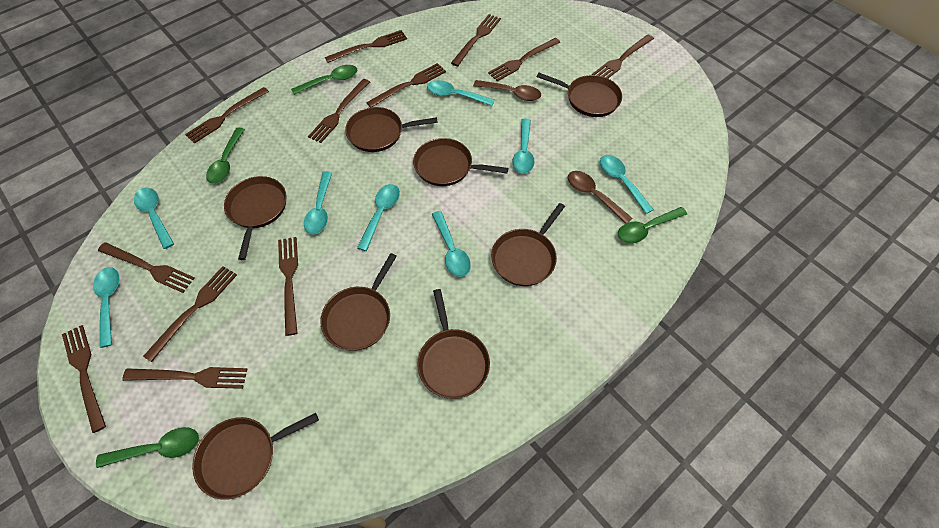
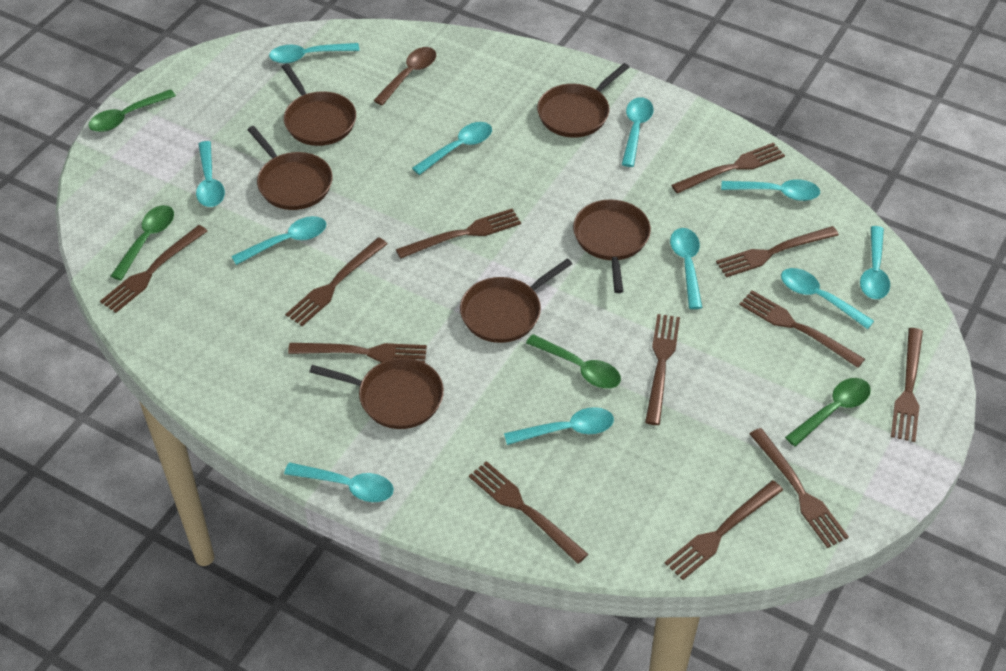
brown pan: [192,413,319,500] [224,176,287,260] [320,253,397,351] [345,107,438,152] [413,138,508,186] [417,289,490,399] [491,203,565,286] [537,73,622,117] = 8 -> [248,126,333,210] [282,64,356,146] [309,358,444,429] [460,259,572,343] [537,63,629,138] [573,199,651,293] = 6
brown spoon: [473,80,541,101] [568,171,632,224] = 2 -> [373,47,436,105] = 1
turquoise spoon: [93,267,120,348] [134,188,174,249] [304,171,332,234] [357,184,400,251] [427,80,494,106] [432,211,471,277] [512,119,535,174] [600,155,654,214] = 8 -> [196,141,225,207] [231,216,326,265] [269,43,360,63] [284,463,394,502] [412,122,492,175] [504,407,614,445] [622,97,654,167] [670,228,702,309] [721,179,820,201] [781,268,874,329] [860,226,890,299] = 11

